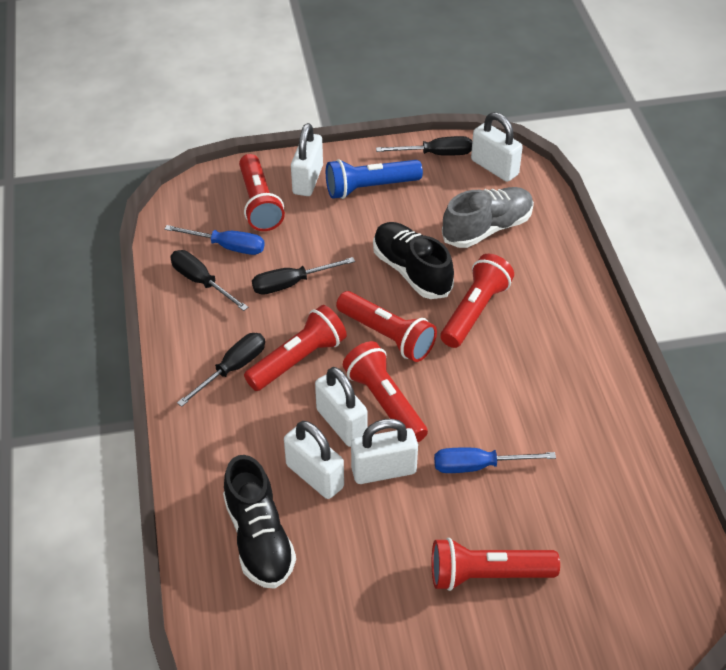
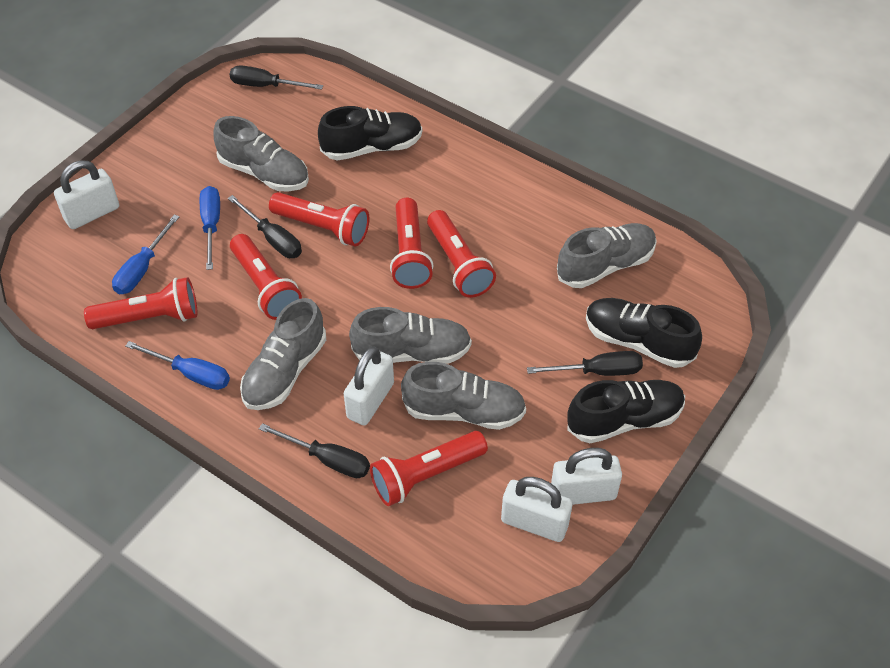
black shoe: [223,455,296,589] [373,222,454,299] = 2 -> [318,106,422,160] [567,380,685,443] [586,298,702,368] = 3
blue flashlight: [326,159,423,199] = 1 -> none = 0
blue screwdriver: [164,225,265,255] [434,448,556,473] = 2 -> [112,214,180,294] [125,341,230,390] [200,186,220,270] = 3
grey shoe: [442,187,534,248] = 1 -> [213,116,309,192] [240,298,326,410] [349,307,472,364] [401,362,526,430] [557,223,657,288] = 5
white padlock: [284,421,344,499] [291,123,323,196] [315,367,367,447] [351,419,418,484] [471,112,523,182] = 5 -> [54,160,119,229] [344,347,394,426] [501,477,572,542] [551,448,622,505] = 4

